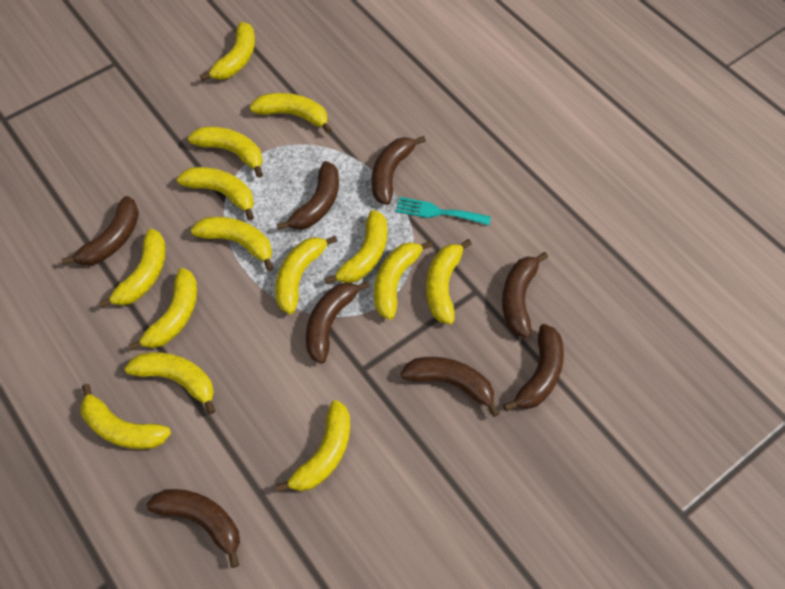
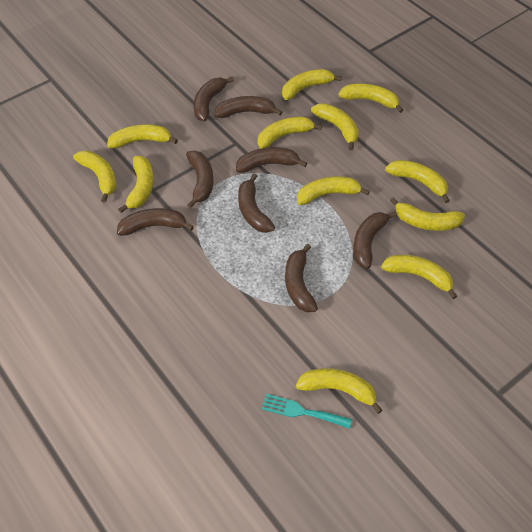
yellow banana: [80,384,171,449] [98,229,166,308] [125,352,215,414] [129,268,197,351] [177,167,254,221] [188,126,263,178] [191,217,274,271] [200,22,255,81] [250,93,332,134] [275,236,337,314] [275,400,350,493] [325,210,387,284] [374,240,433,320] [426,239,472,324] = 14 -> [73,151,116,203] [107,124,178,148] [118,156,154,213] [257,117,322,149] [282,69,342,100] [296,368,383,414] [297,176,370,205] [311,103,359,150] [338,83,403,113] [381,255,457,299] [385,160,450,203] [390,197,465,231] = 12

